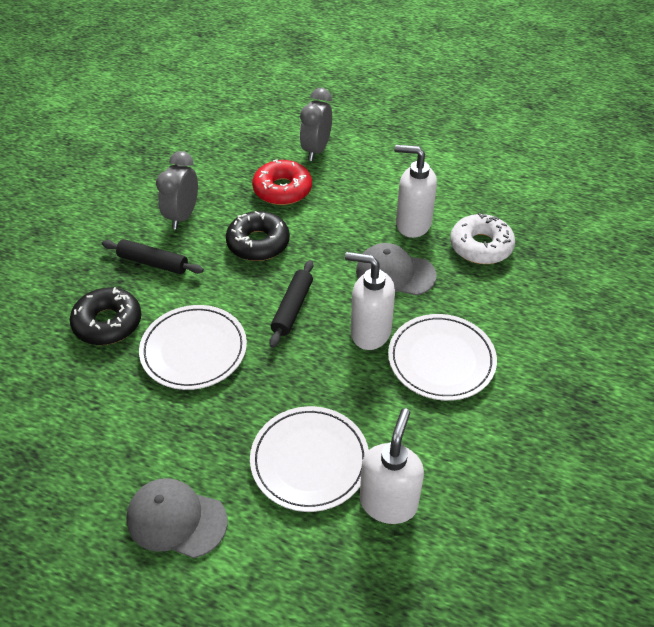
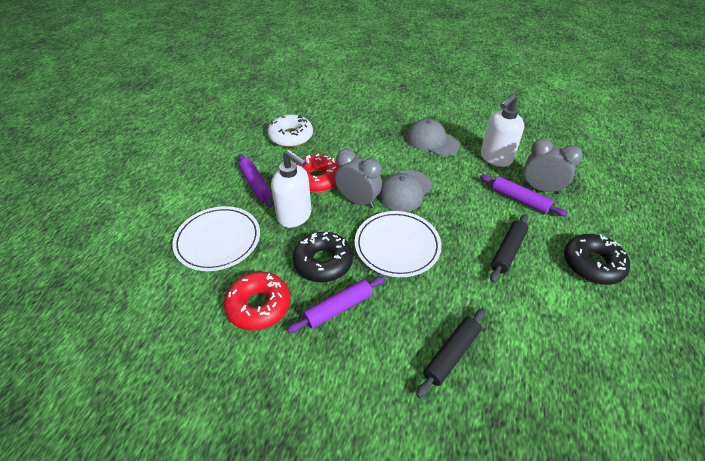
purple rolling pin: none = 0 -> [238,154,273,207] [287,276,385,333] [480,175,567,216] = 3
red donut: [252,159,312,205] = 1 -> [224,272,290,331] [296,154,340,193] = 2
white plate: [139,305,247,390] [250,406,369,512] [388,314,497,401] = 3 -> [172,206,260,271] [355,211,442,277] = 2
white soap dispenser: [345,252,395,350] [360,408,424,524] [395,145,437,238] = 3 -> [271,150,312,228] [481,94,524,167] = 2

